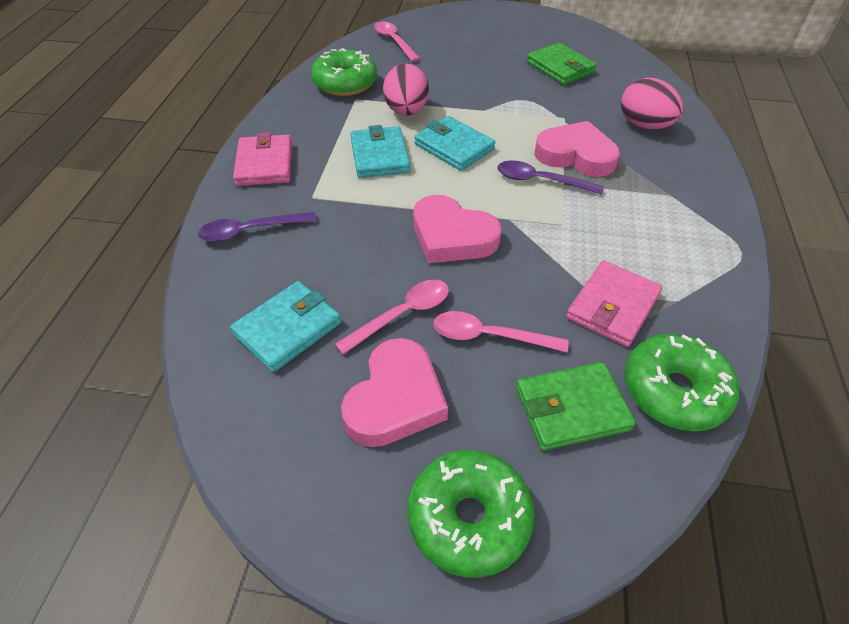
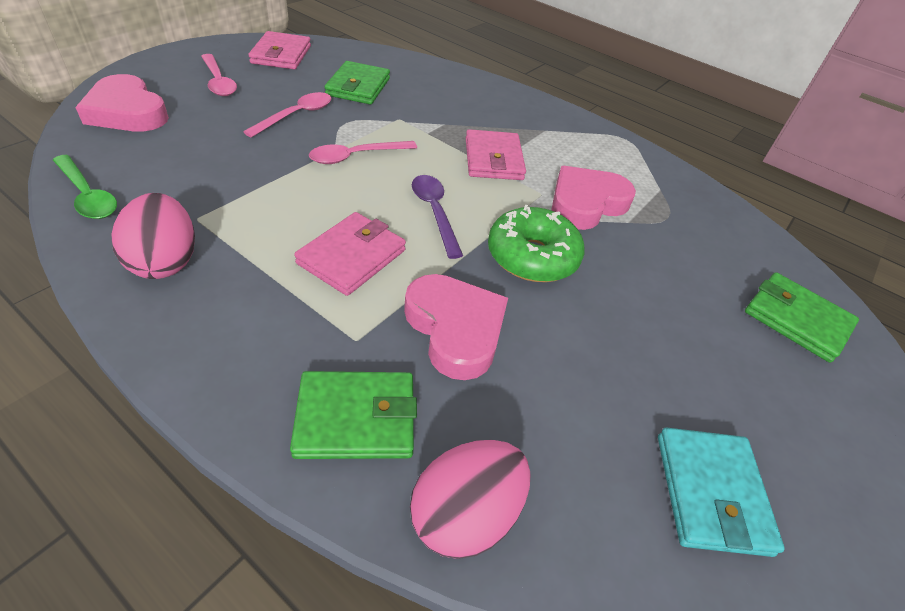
green donut: [311,48,377,96] [407,450,535,578] [624,334,739,431] = 3 -> [488,204,585,282] = 1
green spoon: none = 0 -> [53,155,117,219] = 1
green wallet: [516,362,636,451] [527,43,597,85] = 2 -> [290,371,417,459] [325,61,390,104] [745,272,859,363] = 3
pink wallet: [233,132,292,186] [566,260,662,347] = 2 -> [249,31,311,69] [294,212,406,296] [466,129,526,180] = 3
purple spoon: [198,212,317,242] [497,160,604,195] = 2 -> [412,175,463,259] = 1
turquoise wallet: [230,281,341,372] [350,125,410,178] [414,116,495,171] = 3 -> [658,428,785,557] = 1

